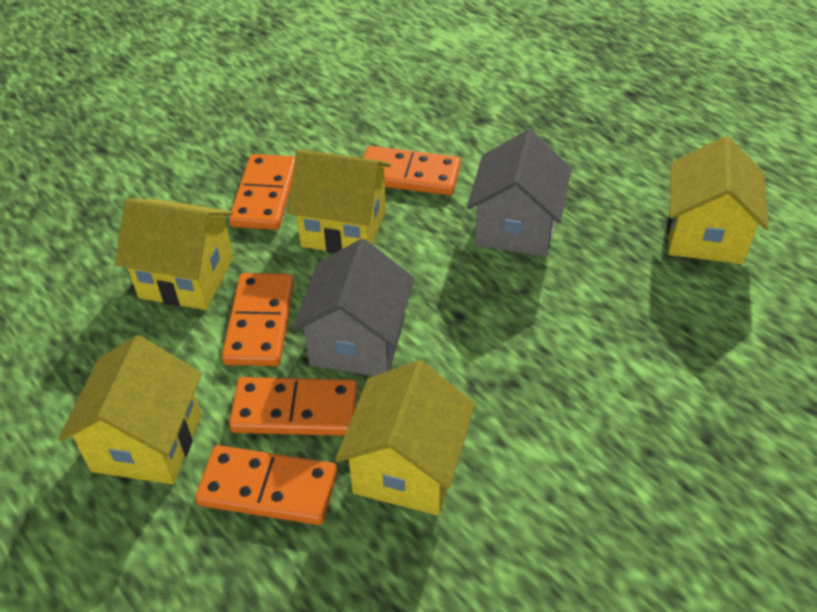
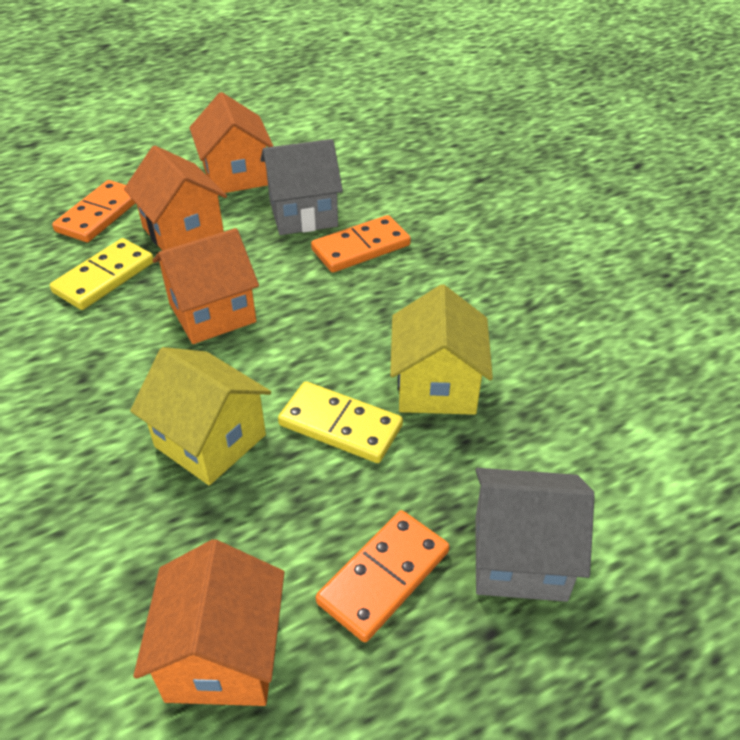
orange domino: [195,445,337,525] [222,273,294,366] [229,154,296,230] [229,377,358,436] [363,146,461,195] = 5 -> [52,180,135,242] [311,215,411,273] [316,510,450,642] = 3
orange house: none = 0 -> [124,146,227,251] [133,539,284,706] [152,228,259,344] [189,92,274,193] = 4
yellow domino: none = 0 -> [50,238,154,310] [278,381,403,463] = 2
yellow house: [59,335,202,484] [115,198,233,310] [287,149,391,253] [335,360,475,515] [667,136,769,264] = 5 -> [130,347,271,485] [390,284,493,415] = 2

